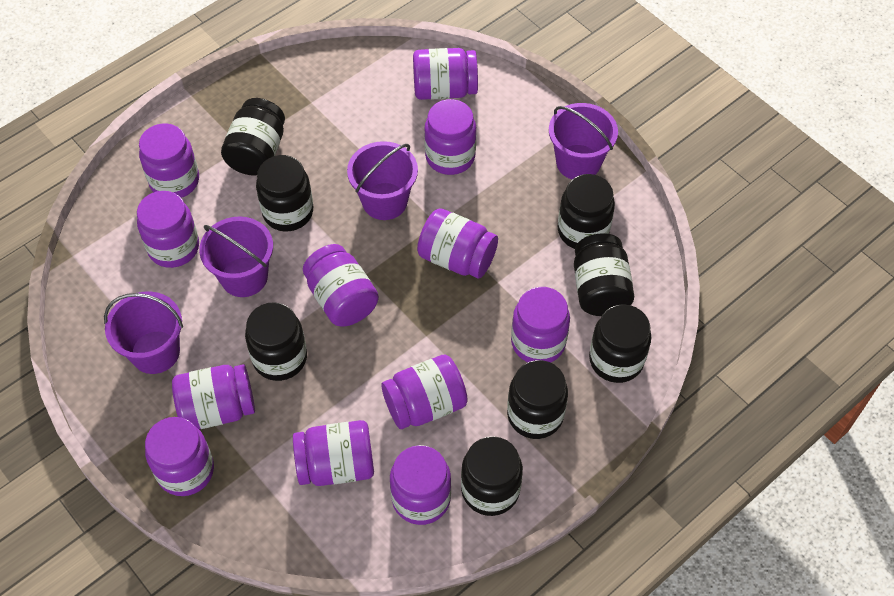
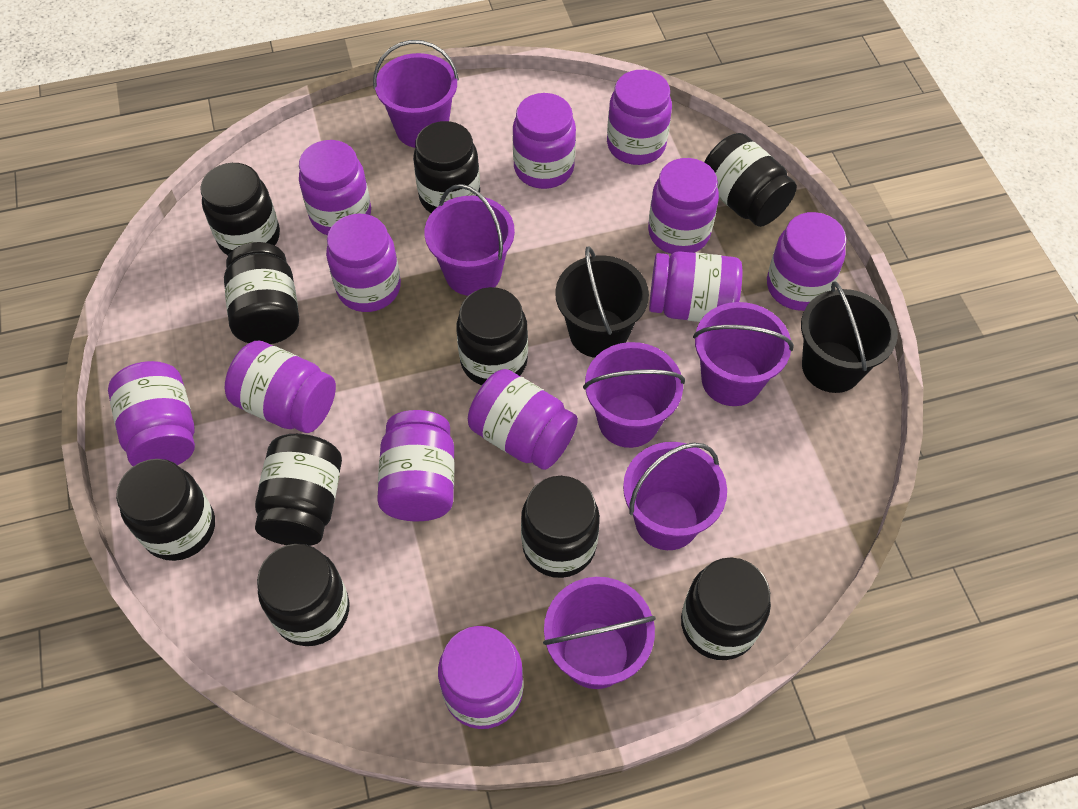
black bucket: none = 0 -> [555,246,649,358] [801,281,898,393] = 2
black jar: [221,98,285,176] [245,302,307,381] [256,155,313,231] [461,436,523,516] [507,360,568,439] [558,174,615,249] [574,233,634,316] [589,304,652,383] = 8 -> [116,459,215,561] [200,163,280,255] [224,242,299,344] [255,434,342,546] [257,544,349,646] [413,121,480,213] [456,287,528,385] [521,476,600,578] [681,557,771,660] [704,133,797,227] = 10
purple bucket: [104,291,183,374] [199,217,273,297] [347,141,418,220] [549,103,618,179] = 4 -> [373,40,459,148] [424,184,515,296] [543,577,656,689] [583,342,685,448] [623,442,727,550] [693,302,794,406] = 6

